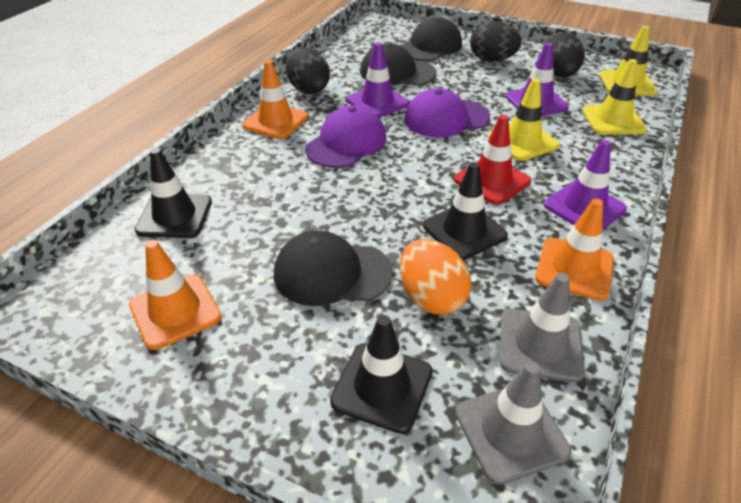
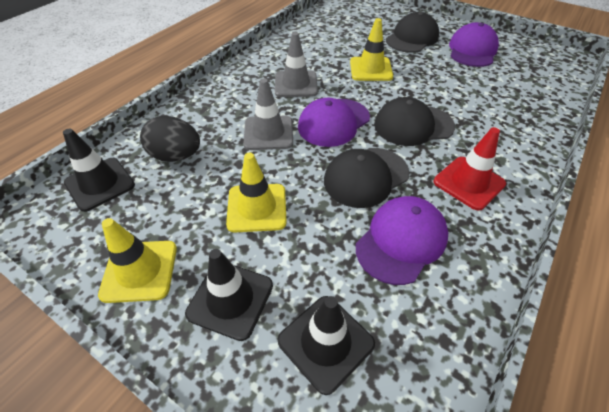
black egg: [285,48,330,94] [470,21,522,61] [543,32,585,77] = 3 -> [140,116,200,162] = 1
orange egg: [400,239,472,315] = 1 -> none = 0
orange traffic cone: [129,240,222,350] [242,60,308,139] [535,198,614,301] = 3 -> none = 0
purple cap: [305,105,386,168] [404,88,490,137] = 2 -> [298,98,370,147] [356,196,448,285] [449,22,499,67] = 3
purple traffic cone: [346,42,409,118] [505,42,569,116] [544,140,627,229] = 3 -> none = 0

